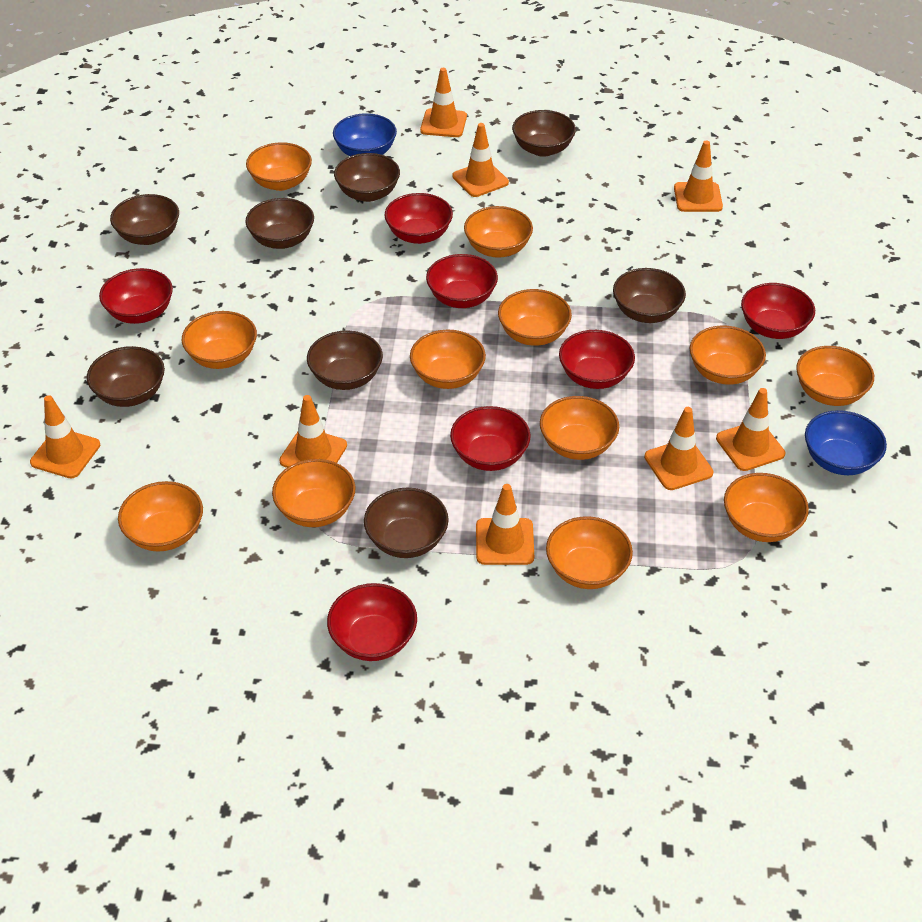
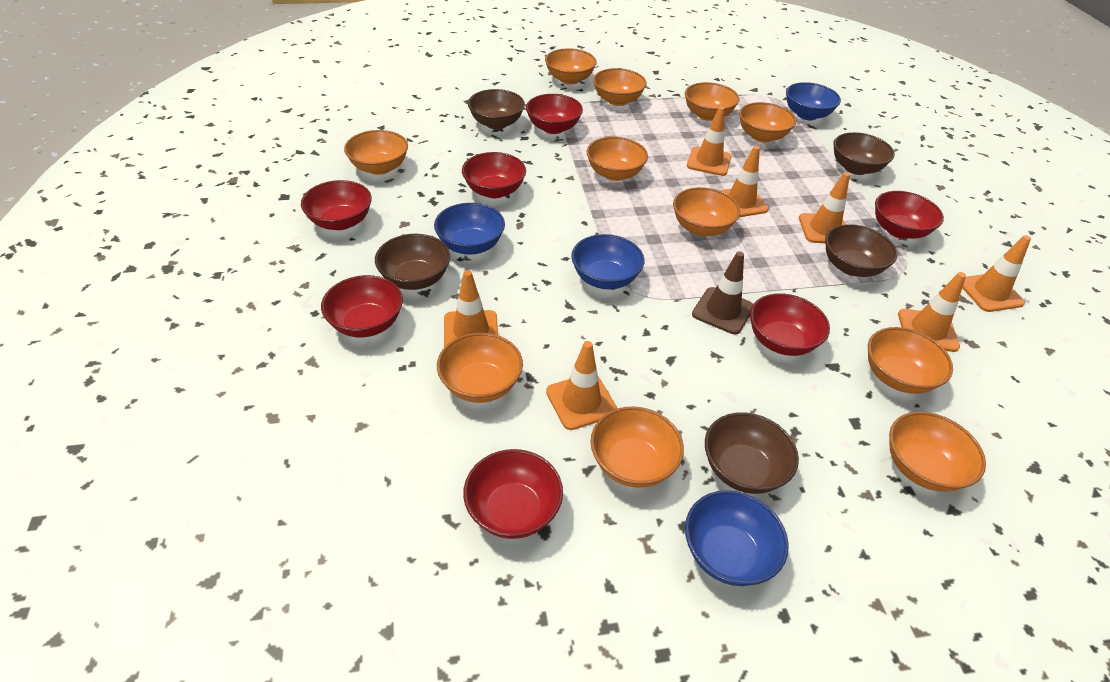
blue bowl: [333,113,397,156] [805,410,887,475] = 2 -> [434,203,505,255] [571,234,644,289] [685,490,789,586] [786,82,841,120] = 4
brown bowl: [87,346,165,407] [110,194,179,245] [245,198,314,249] [307,331,383,390] [334,153,400,202] [364,488,449,558] [512,110,576,157] [613,268,686,323] = 8 -> [375,234,450,290] [468,89,525,129] [705,412,799,494] [825,224,897,277] [834,132,895,175] = 5
brown traffic cone: none = 0 -> [692,251,753,334] = 1
orange bowl: [118,481,203,552] [182,311,257,369] [246,142,312,191] [272,459,355,527] [410,330,486,389] [464,206,533,258] [498,289,572,346] [540,396,619,460] [546,516,633,589] [690,326,766,385] [724,473,809,542] [796,346,874,406] = 12 -> [344,130,408,175] [437,333,523,403] [545,48,597,85] [587,137,648,181] [590,406,684,488] [593,68,647,106] [673,187,740,236] [685,82,739,121] [739,102,796,142] [868,327,953,394] [889,412,986,492] = 11
orange traffic cone: [30,395,100,478] [279,395,347,468] [420,68,467,137] [452,123,509,197] [476,484,534,565] [644,407,713,490] [674,141,723,212] [716,388,785,471] = 8 -> [444,270,498,347] [546,341,617,430] [687,106,732,176] [719,146,769,217] [799,172,850,243] [898,272,966,352] [962,235,1031,312] = 7

